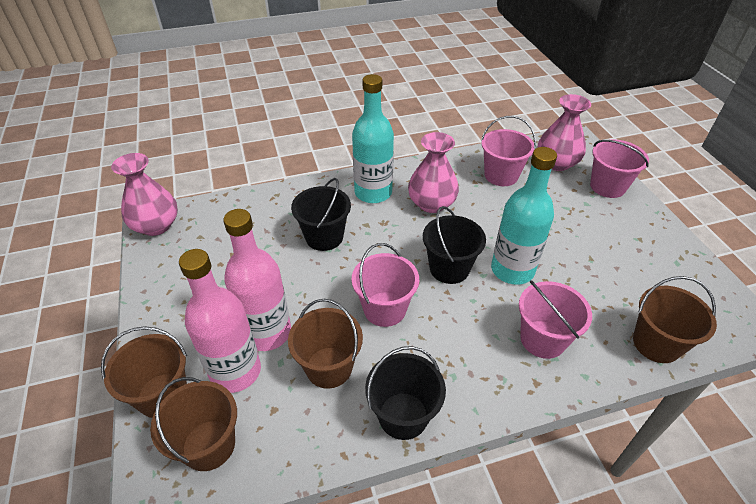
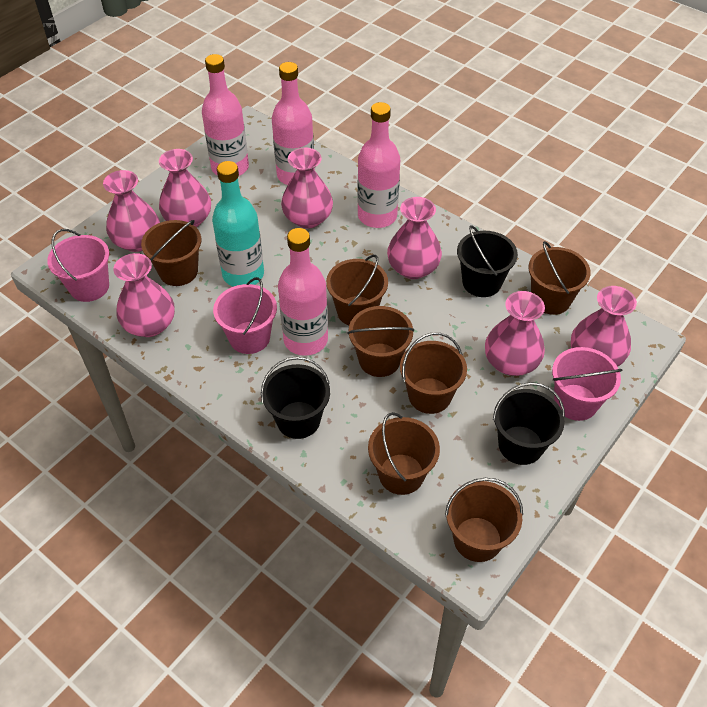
brown bucket: [101,326,187,418] [150,377,237,471] [288,299,363,389] [633,276,717,363] = 4 -> [141,220,202,286] [326,255,388,326] [347,306,414,377] [368,412,440,495] [400,332,467,414] [445,478,523,562] [528,241,591,315] = 7
pink bottle: [179,249,261,393] [223,209,291,351] = 2 -> [202,54,249,176] [272,62,315,185] [278,228,328,356] [358,102,400,228] = 4
pink bucket: [352,243,419,327] [481,116,536,186] [519,280,592,359] [590,139,649,198] = 4 -> [47,229,109,302] [213,277,277,354] [552,347,623,421] = 3
pink vase: [111,153,178,236] [408,132,459,213] [538,94,591,171] = 3 -> [103,170,160,252] [113,253,175,337] [159,149,211,227] [281,148,333,229] [387,197,442,279] [485,291,545,376] [571,286,637,367] = 7
turquoise bottle: [352,74,394,203] [491,147,557,285] = 2 -> [212,161,264,287] = 1

